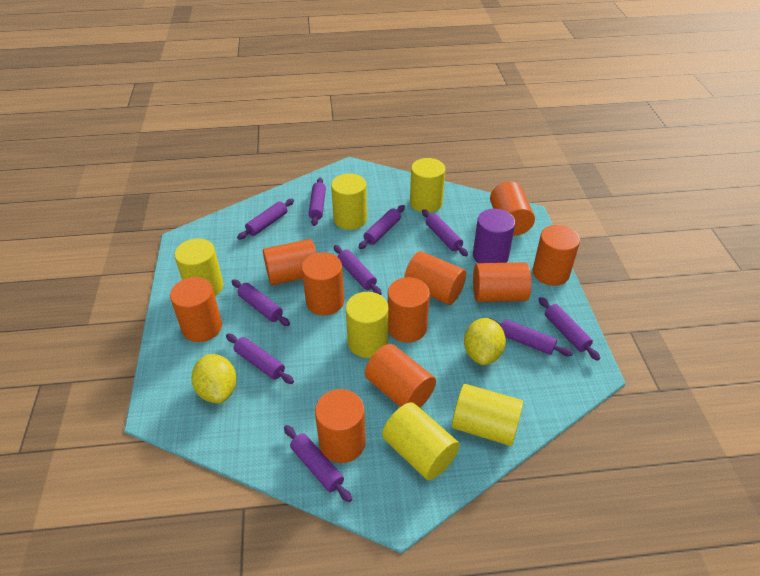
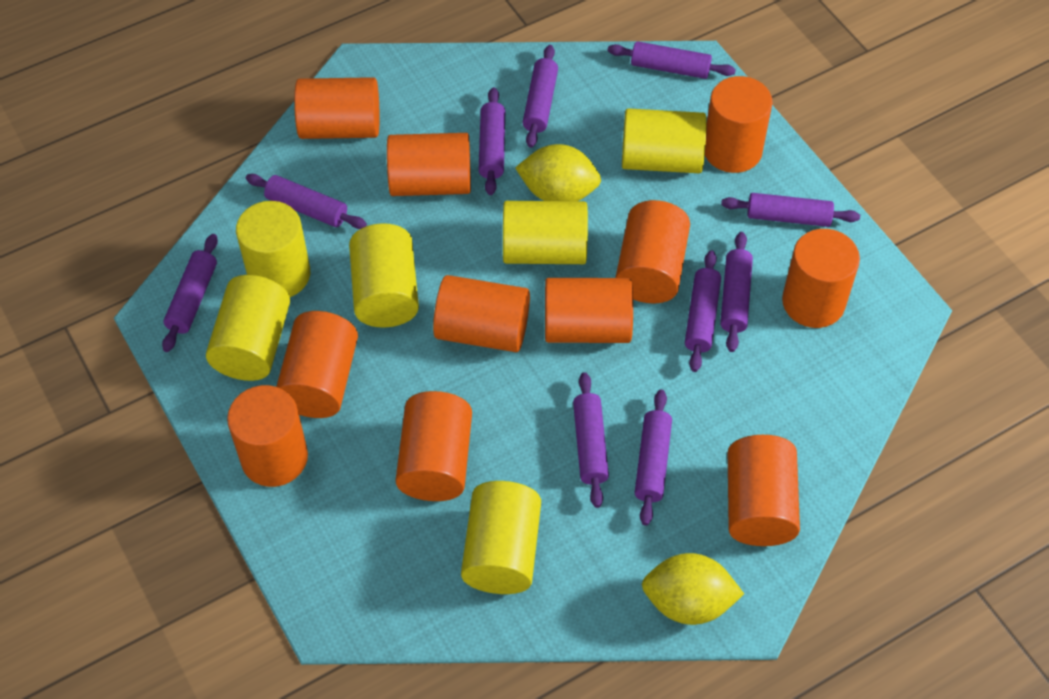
orange cylinder: [170,277,222,342] [263,239,317,285] [302,252,344,315] [315,389,366,463] [365,344,436,408] [388,277,430,343] [404,251,466,305] [473,262,531,302] [490,181,535,236] [533,225,580,286] = 10 -> [227,385,308,487] [276,311,358,418] [294,77,380,139] [387,133,471,196] [395,391,472,501] [433,275,530,352] [545,278,633,343] [616,200,690,303] [705,76,773,173] [728,435,800,546] [782,229,860,328] = 11
purple cylinder: [473,209,515,263] = 1 -> none = 0

